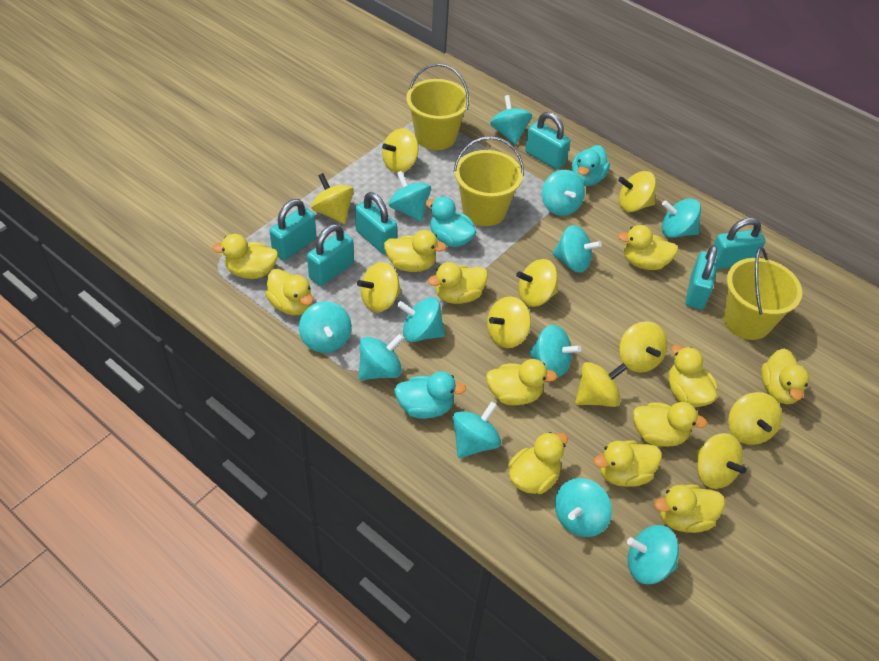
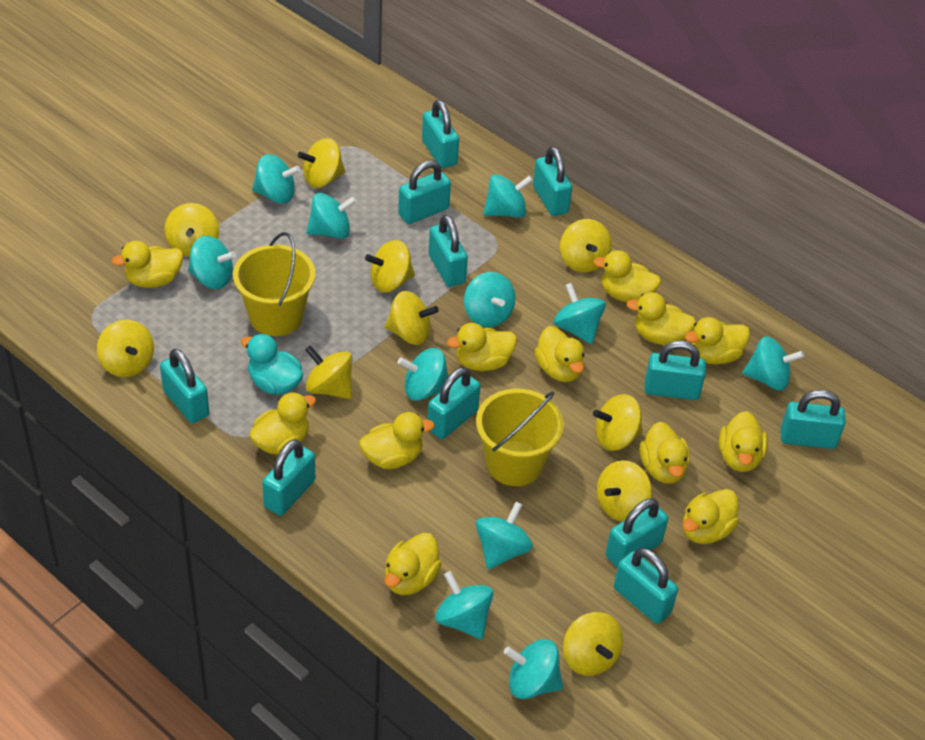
turquoise duck: [394,371,466,419] [425,196,476,247] [572,145,610,186] = 3 -> [241,334,303,395] = 1
turquoise padlock: [269,199,316,261] [307,224,354,286] [355,192,397,254] [525,112,570,170] [685,245,718,310] [714,218,765,269] = 6 -> [160,349,209,423] [262,439,315,516] [398,160,451,224] [422,100,459,168] [427,367,481,439] [428,215,468,287] [533,146,572,216] [606,498,668,568] [614,548,678,624] [644,341,706,400] [780,390,846,449] = 11
turquoise spinning top: [299,301,352,353] [359,334,404,380] [389,171,431,222] [397,297,445,342] [452,401,501,458] [490,95,532,145] [529,325,581,377] [542,170,585,216] [552,225,602,273] [555,478,612,537] [627,525,679,584] [662,198,701,238] = 12 -> [188,236,236,289] [252,154,300,204] [306,193,357,239] [398,348,449,401] [435,571,493,639] [464,272,515,327] [476,502,533,569] [483,174,533,218] [504,639,563,699] [553,282,606,344] [743,336,804,391] = 11
yellow bucket: [406,64,470,150] [453,136,524,226] [723,247,802,340] = 3 -> [233,232,315,336] [476,389,564,486] = 2

